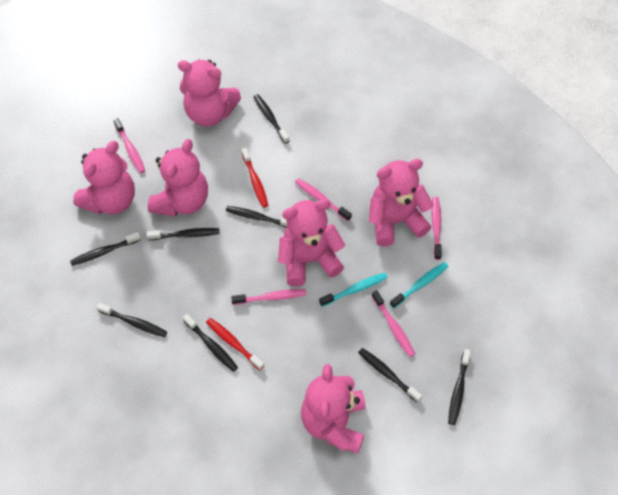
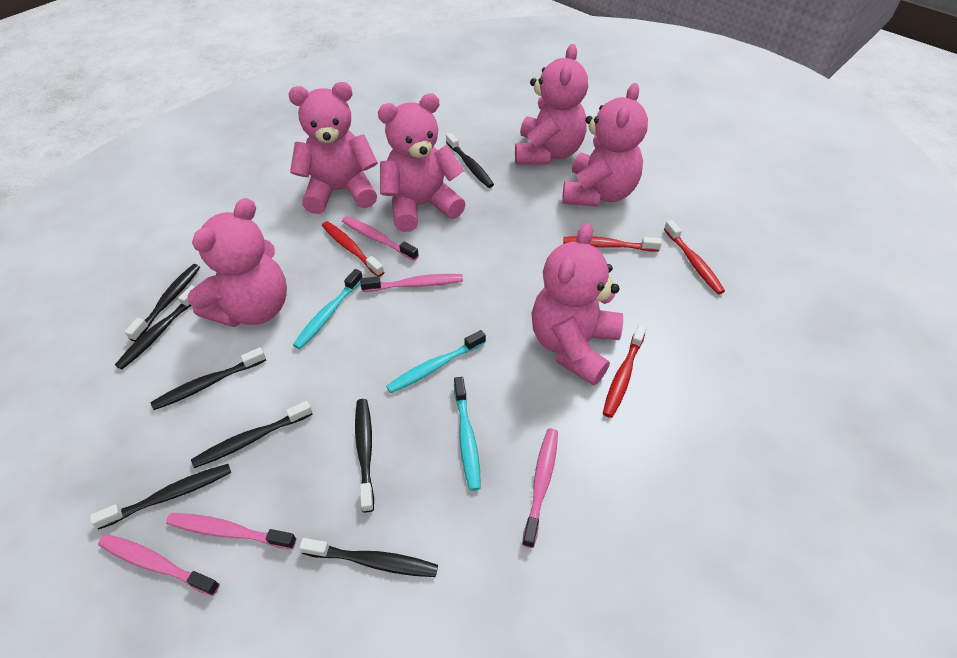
red toothbrush: [206,318,264,370] [241,148,268,208] = 2 -> [322,221,384,277] [563,236,662,252] [603,324,647,418] [664,220,725,294] = 4
turquoise toothbrush: [319,273,388,307] [390,262,448,308] = 2 -> [293,269,362,349] [386,330,486,393] [454,377,481,491] = 3

